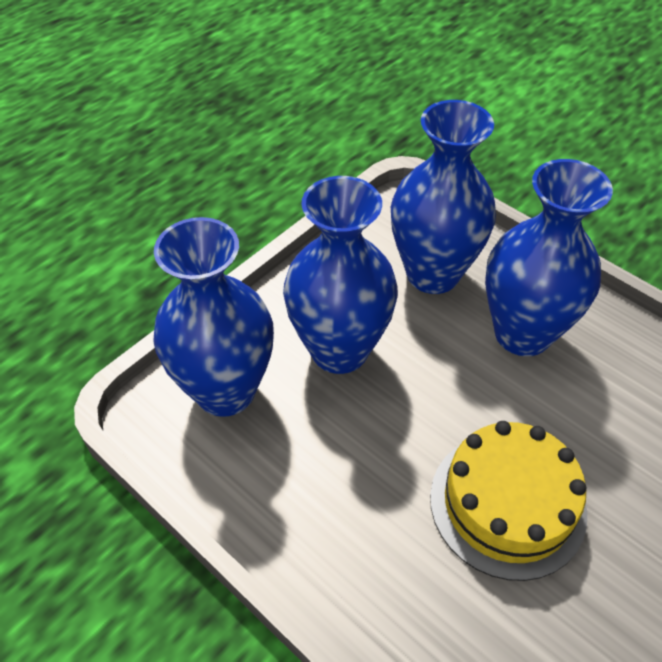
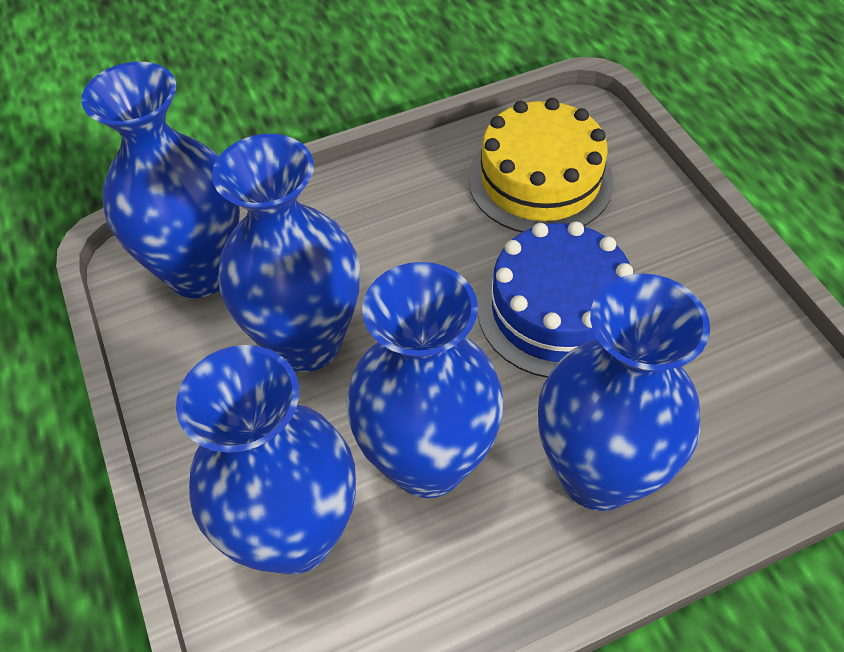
blue cake: none = 0 -> [477,221,633,378] = 1
blue vase: [153,217,274,417] [283,176,398,374] [391,100,496,294] [485,159,613,356] = 4 -> [81,62,240,298] [176,345,356,575] [212,134,360,372] [346,262,504,498] [538,274,710,511] = 5

